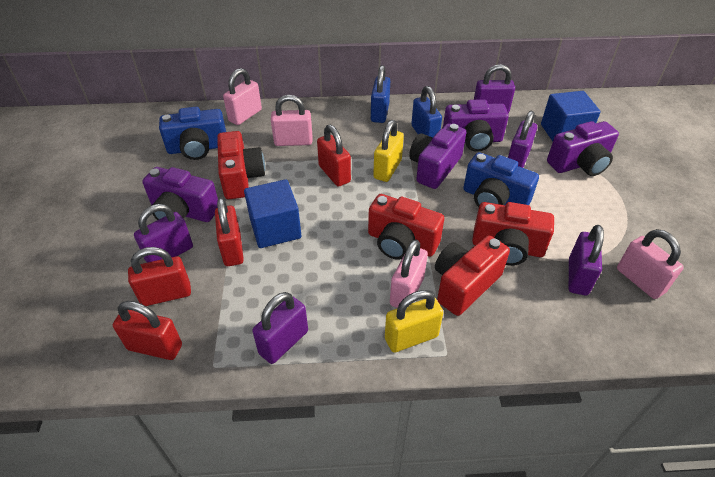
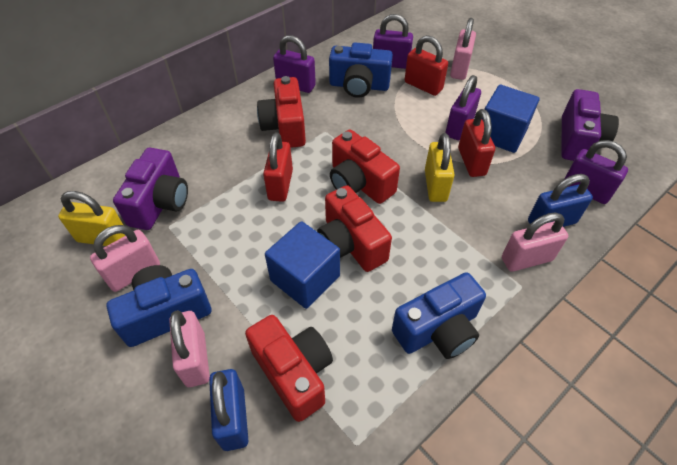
blue camera: [159,107,226,160] [463,152,539,207] = 2 -> [106,265,211,347] [329,43,393,98] [392,272,486,359] = 3
purple camera: [142,167,218,222] [409,123,467,189] [443,99,509,152] [547,121,619,176] = 4 -> [113,148,188,230] [561,89,619,161] = 2
purple padlock: [134,204,193,263] [252,292,308,364] [474,64,515,113] [508,111,537,168] [569,225,604,295] = 5 -> [273,35,316,93] [373,14,413,69] [445,75,481,140] [564,140,628,204] = 4
red padlock: [113,301,182,360] [128,247,191,306] [215,198,244,266] [317,125,351,187] = 4 -> [263,132,293,202] [405,35,448,96] [458,109,495,177] = 3

